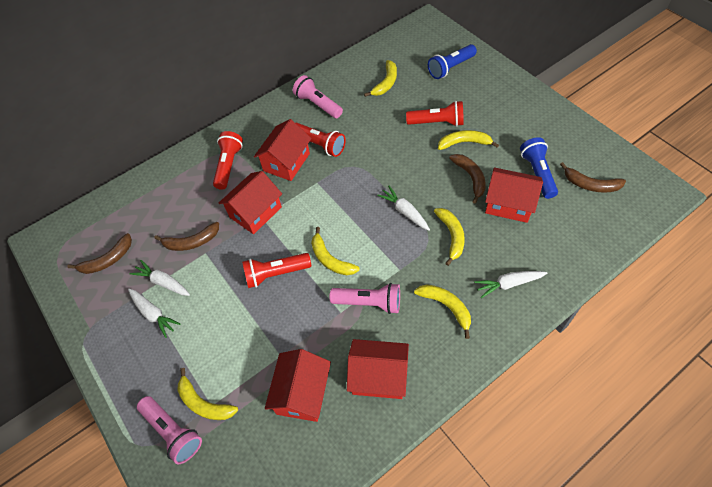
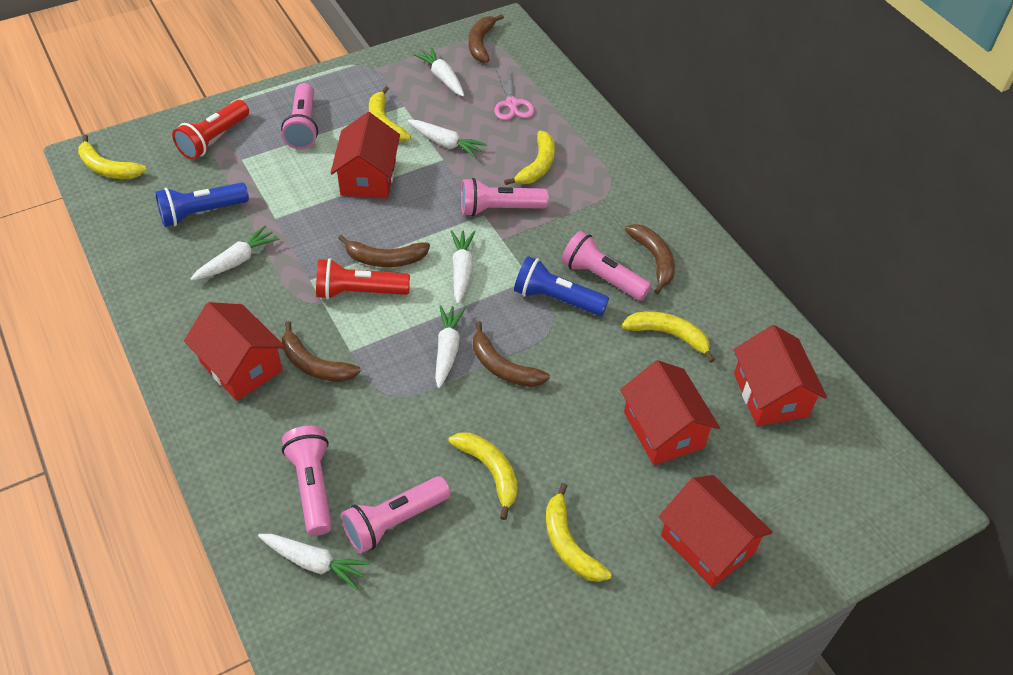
brown banana: [67,233,132,274] [154,222,219,251] [449,154,486,204] [560,162,626,193] = 4 -> [282,321,361,382] [338,235,430,267] [468,14,504,63] [473,321,550,387] [625,224,675,294] = 5
pink flashlight: [137,396,202,464] [293,75,343,118] [330,283,400,314] = 3 -> [281,83,318,149] [282,426,332,536] [341,476,450,554] [461,178,549,216] [561,231,652,301] = 5
pink scissors: none = 0 -> [494,68,535,120] = 1
red flashlight: [213,131,243,190] [242,253,311,288] [296,123,346,157] [406,101,464,127] = 4 -> [172,100,249,160] [316,258,410,300] = 2
white carrot: [128,289,180,338] [130,260,190,296] [377,186,430,231] [474,271,547,298] = 4 -> [190,226,279,280] [258,534,370,590] [408,120,487,158] [414,47,464,97] [435,305,466,388] [450,230,475,304] = 6

